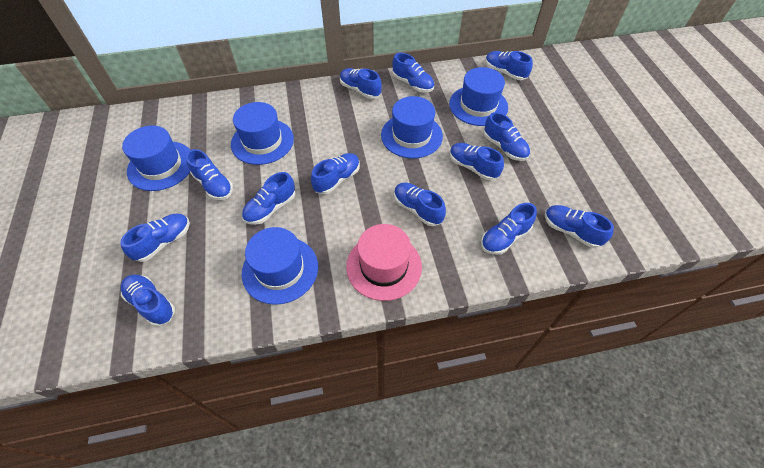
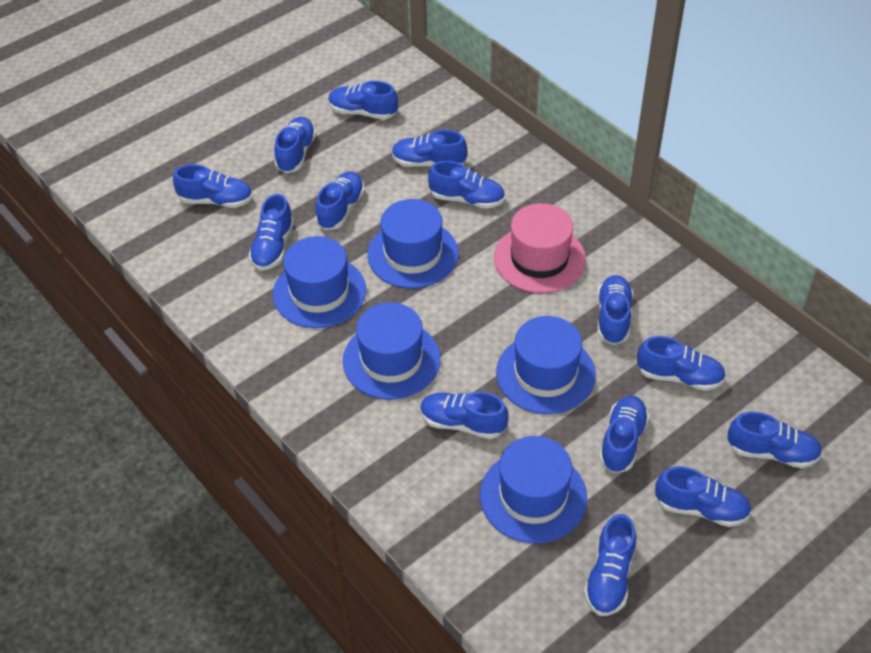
blue shoe: [120,214,190,262] [121,274,175,326] [186,149,233,200] [242,172,296,225] [311,153,360,194] [340,68,382,99] [392,53,434,92] [394,183,446,226] [450,143,504,180] [481,203,537,255] [484,112,530,161] [485,51,533,80] [545,205,614,248] = 13 -> [173,164,253,208] [249,194,294,271] [274,117,316,173] [315,171,365,230] [328,81,398,120] [392,130,467,167] [420,392,508,439] [428,161,505,209] [584,514,636,616] [597,275,633,345] [599,396,649,473] [637,336,726,391] [655,466,752,527] [727,412,822,468] = 14

